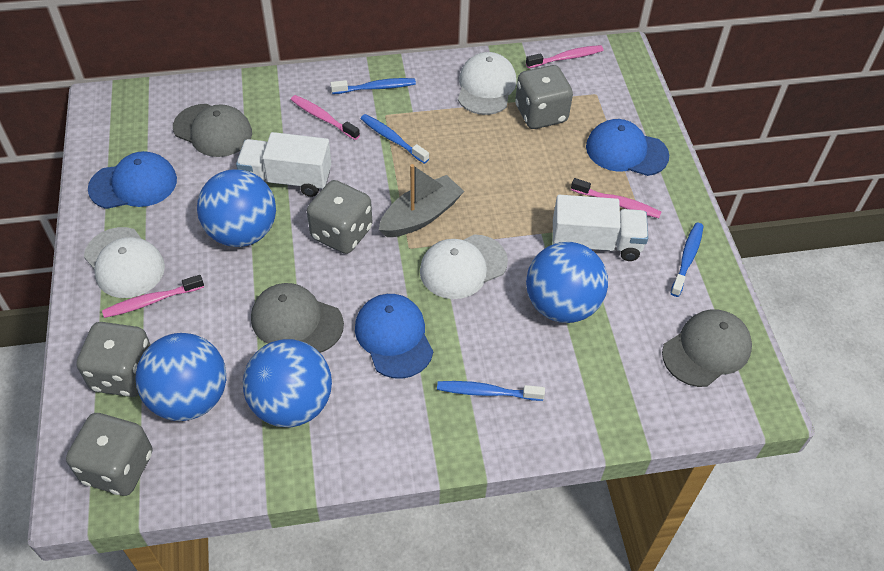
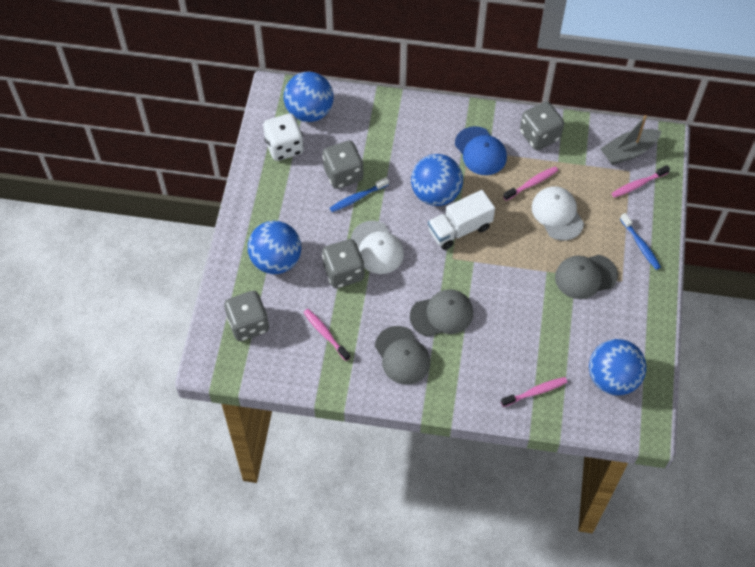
blue cap: [88,151,177,209] [355,294,433,379] [586,119,669,176] = 3 -> [455,126,507,175] = 1
blue toothbrush: [330,78,416,94] [361,114,429,164] [437,381,545,401] [670,223,704,297] = 4 -> [330,177,389,212] [620,213,661,270] = 2
white cap: [84,227,165,298] [420,234,508,299] [458,52,516,115] = 3 -> [351,221,404,274] [532,186,584,241] = 2
white dice: none = 0 -> [263,113,304,161] = 1
white truck: [236,132,331,197] [553,195,648,261] = 2 -> [428,190,495,250] = 1

